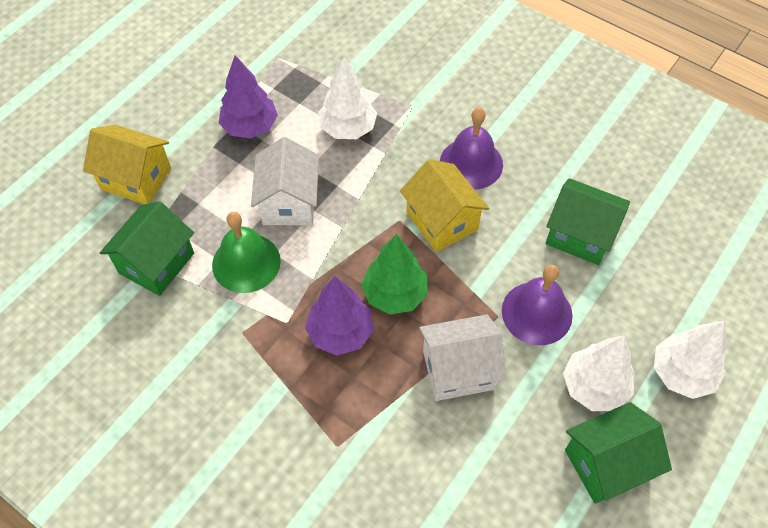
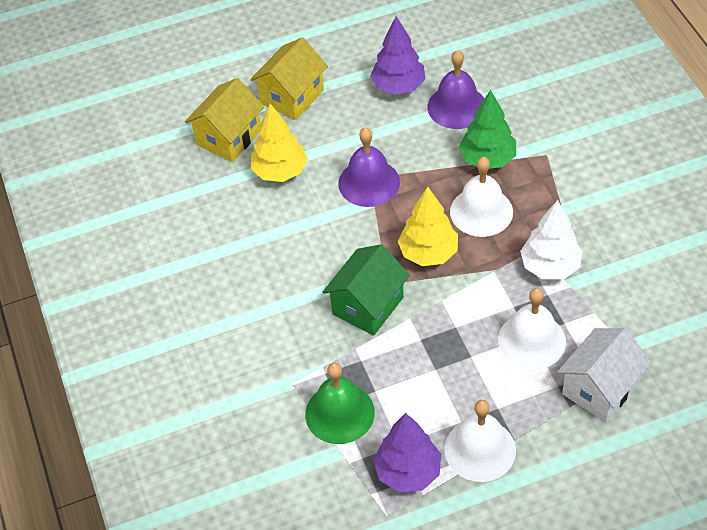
green house: [100,201,194,296] [546,178,630,265] [565,402,672,503] = 3 -> [323,244,410,336] = 1
white bell: none = 0 -> [444,400,516,482] [450,157,513,237] [498,288,566,370] = 3
white house: [251,137,319,225] [419,314,507,401] = 2 -> [557,328,651,422] = 1
white tree: [318,57,377,139] [563,335,634,411] [654,321,727,399] = 3 -> [520,200,583,279] = 1
yellow tree: none = 0 -> [251,104,308,182] [398,187,458,266] = 2

